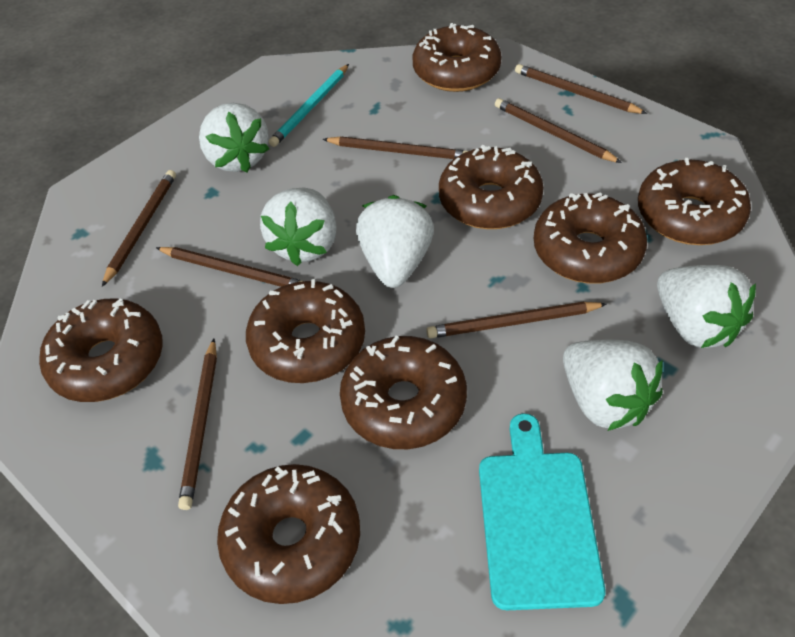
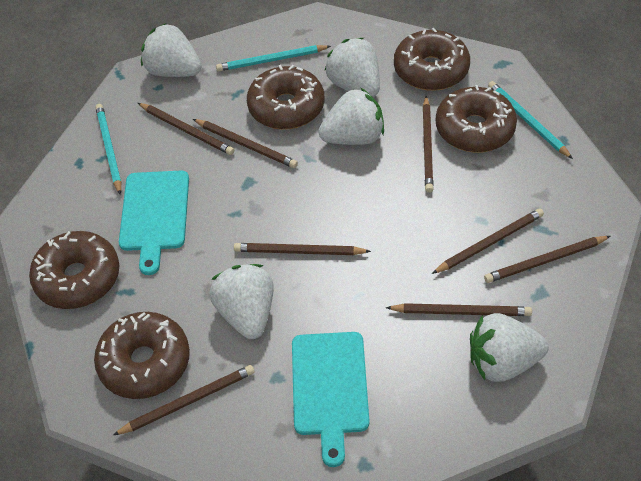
brown donut: [39,298,163,402] [217,464,360,604] [246,279,365,383] [340,336,467,449] [412,23,502,92] [439,145,544,229] [534,192,647,284] [638,158,751,245] = 8 -> [29,231,119,309] [94,312,190,399] [247,65,325,130] [394,28,470,91] [436,85,517,153] = 5
brown pencil: [102,170,176,287] [156,247,302,287] [178,338,217,510] [323,136,468,159] [426,302,606,338] [495,98,622,163] [515,64,647,114] = 7 -> [113,365,254,435] [138,103,234,155] [193,119,298,168] [234,243,371,255] [386,303,532,316] [423,96,434,193] [432,208,544,274] [484,236,611,283] = 8
turquoise cutting board: [479,414,605,610] = 1 -> [119,171,189,275] [292,332,369,467] = 2
turquoise pencil: [269,64,349,147] = 1 -> [95,104,122,195] [216,45,331,72] [488,81,573,159] = 3

